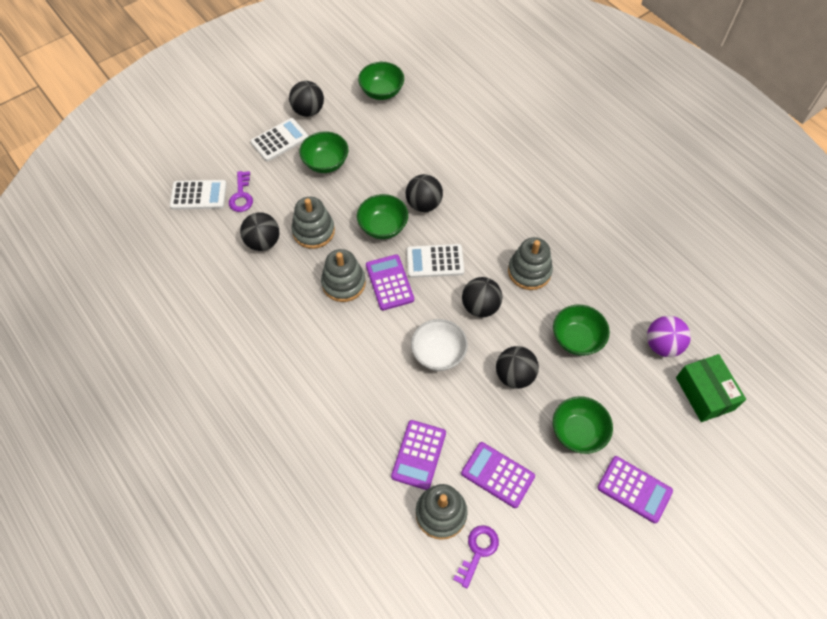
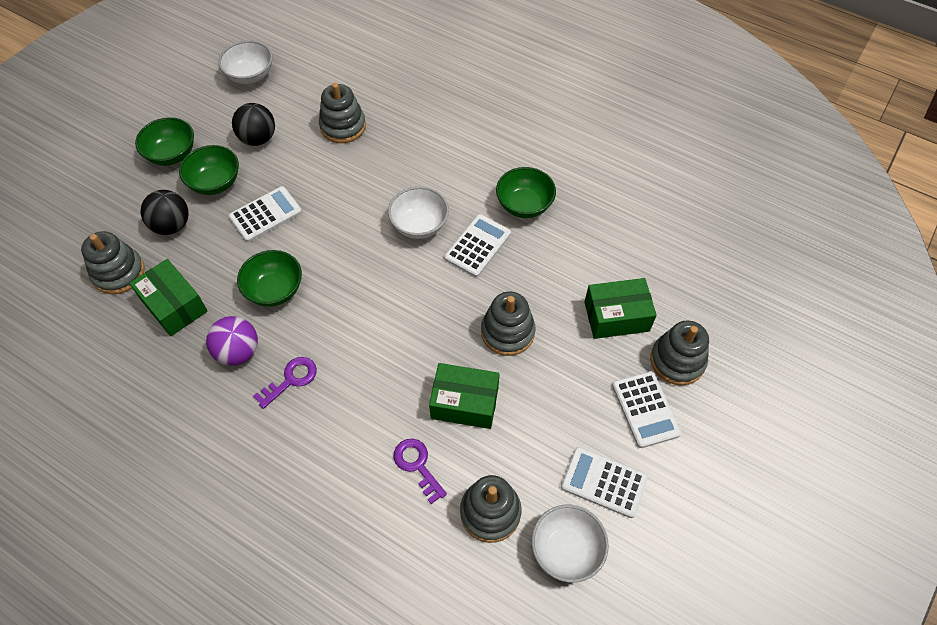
black ball: [240,212,279,251] [289,81,324,117] [405,174,443,212] [462,277,503,317] [496,346,539,389] = 5 -> [141,190,189,235] [232,103,275,146] = 2
green bowl: [299,131,349,173] [357,194,408,239] [358,62,404,100] [553,305,610,356] [553,396,613,454] = 5 -> [135,117,194,166] [179,145,239,195] [237,250,302,307] [496,167,556,218] = 4
green box: [676,354,746,422] = 1 -> [129,259,208,336] [429,363,500,429] [584,278,657,339] = 3
grey stacking toy: [291,197,335,249] [321,249,366,302] [416,484,468,540] [508,237,553,290] = 4 -> [81,231,145,294] [319,83,366,143] [460,475,522,543] [481,292,535,356] [650,320,709,385] = 5
purple calculator: [366,254,414,310] [391,420,446,490] [461,442,535,508] [597,456,673,523] = 4 -> none = 0
white bowl: [411,319,468,371] = 1 -> [218,41,273,84] [388,186,449,239] [531,505,609,583] = 3
white calculator: [170,180,227,210] [250,118,308,161] [407,244,464,278] = 3 -> [229,186,302,242] [444,214,511,277] [561,447,648,518] [612,371,681,448] = 4

